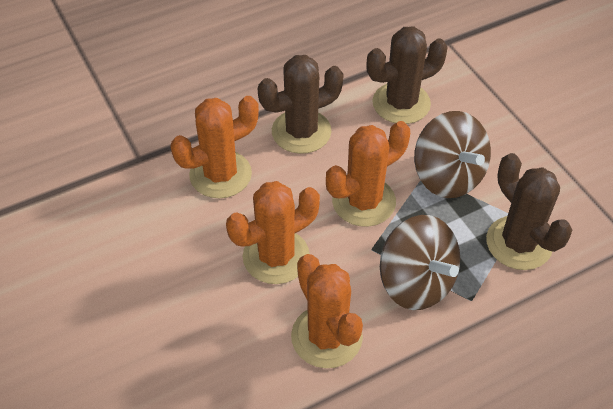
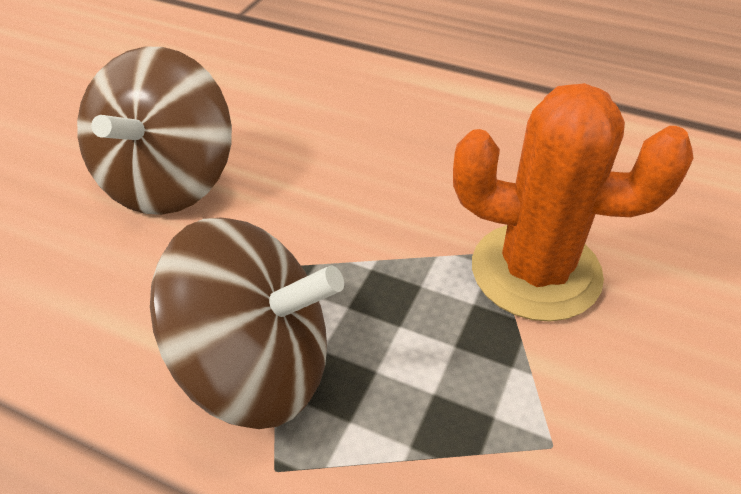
brown cactus: [257,55,344,154] [366,27,448,124] [486,153,572,270] = 3 -> none = 0
orange cactus: [170,96,259,198] [226,181,320,284] [291,254,363,368] [326,121,410,227] = 4 -> [453,83,694,322] = 1

